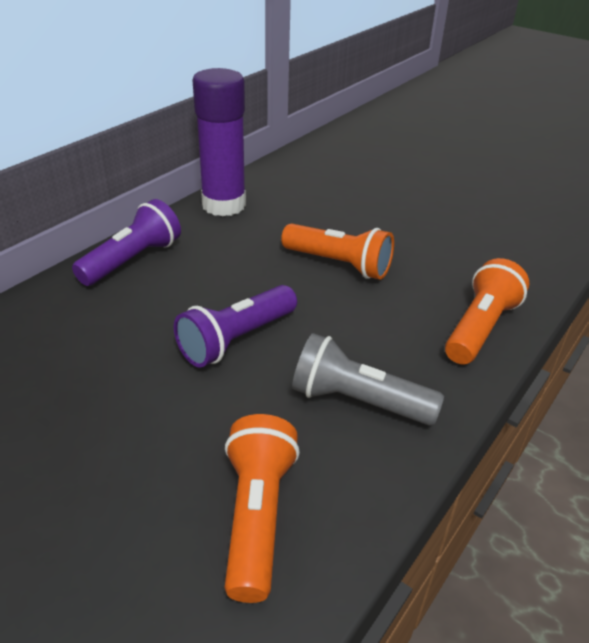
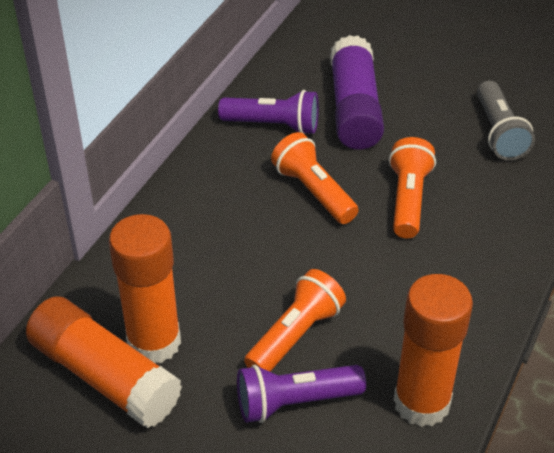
orange glue stick: none = 0 -> [26,296,182,428] [109,214,181,363] [394,274,473,427] = 3

